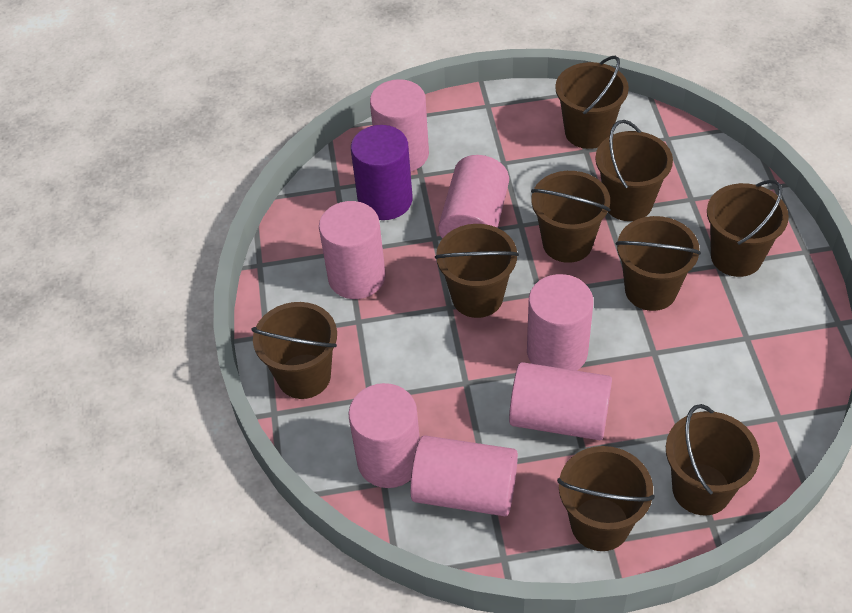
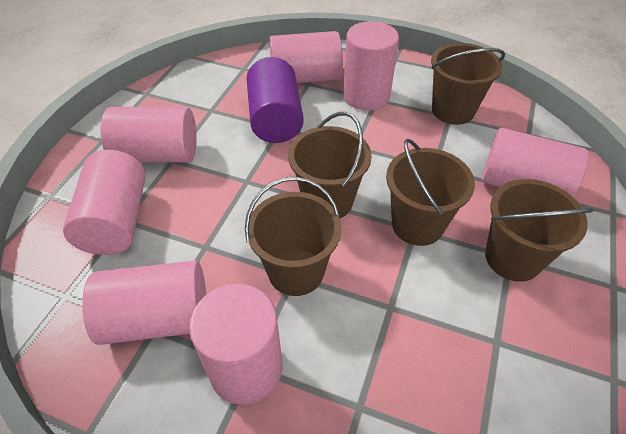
brown bucket: [251,302,337,399] [435,224,519,318] [531,171,611,263] [555,56,629,149] [557,446,655,551] [595,120,673,221] [616,216,701,311] [666,404,760,516] [707,180,789,277] = 9 -> [245,176,341,296] [288,112,372,218] [386,139,475,246] [431,43,505,125] [485,179,594,282] = 5

